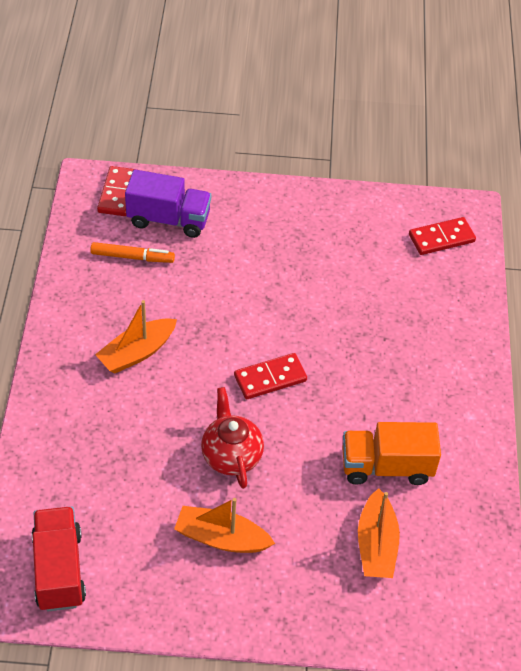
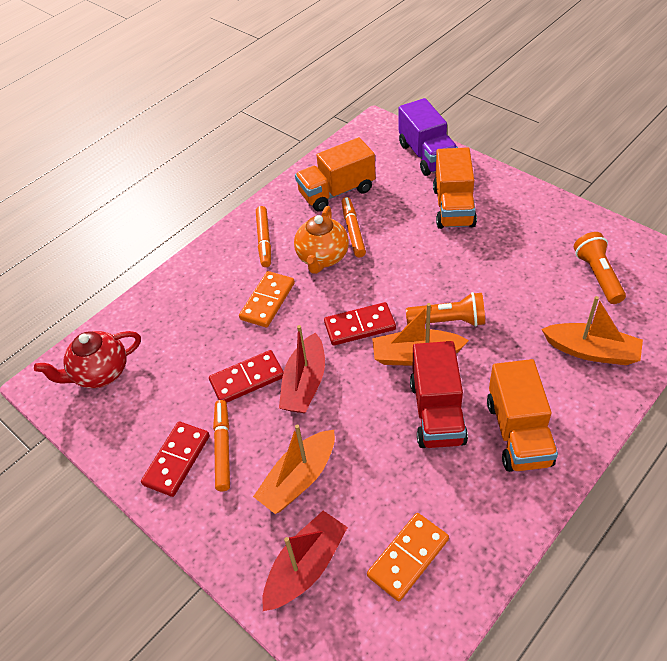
orange domino: none = 0 -> [239,271,295,327] [367,513,449,601] = 2
orange flashlight: none = 0 -> [406,292,485,327] [574,232,626,304] = 2
orange marker: [90,242,175,263] = 1 -> [213,400,230,491] [256,206,271,267] [342,197,366,258] = 3
orange teapot: none = 0 -> [294,206,349,274] = 1
orange truck: [342,422,441,485] = 1 -> [295,137,376,212] [433,147,477,229] [487,359,558,472] = 3
red boat: none = 0 -> [262,511,348,611] [279,325,325,413] = 2

